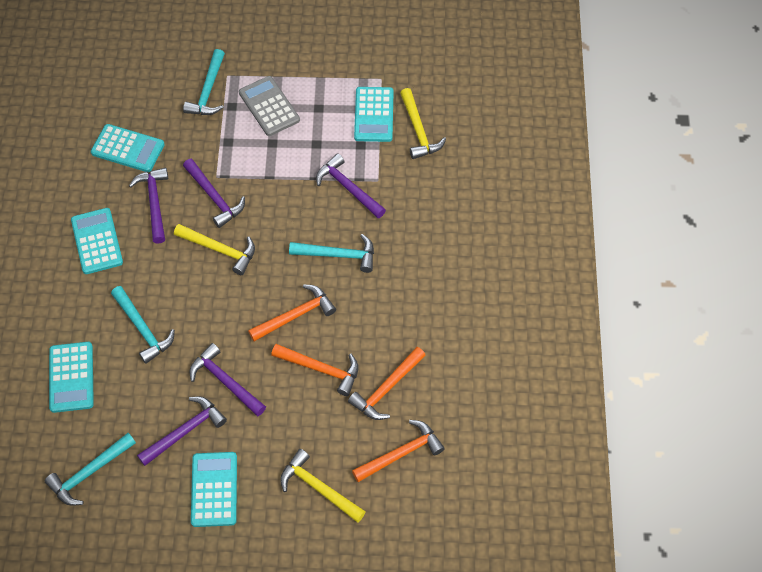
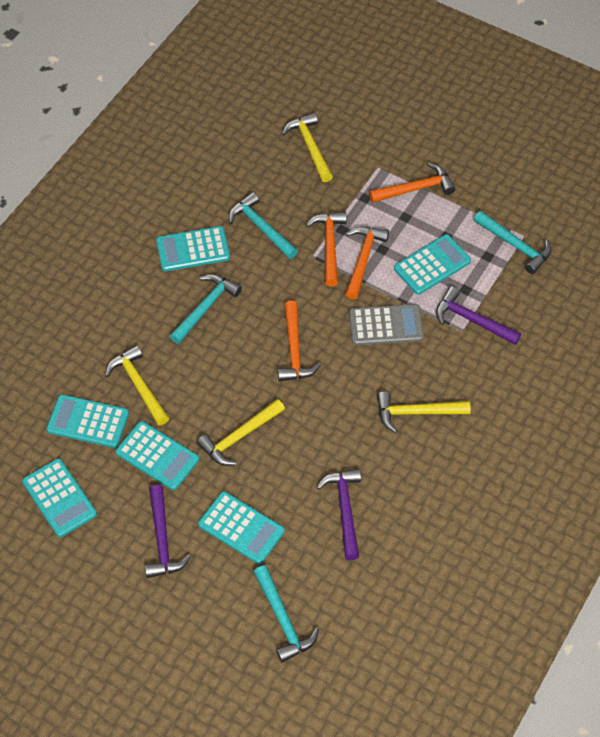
purple hammer: [129,168,168,244] [137,397,227,466] [183,159,245,228] [190,343,266,416] [316,153,386,218] = 5 -> [145,485,191,578] [316,469,361,560] [436,286,521,345] = 3
turquoise calculator: [49,342,94,413] [71,208,123,274] [91,124,165,172] [191,452,237,527] [354,87,394,142] = 5 -> [22,458,97,537] [46,394,129,448] [115,421,199,490] [156,226,230,271] [198,491,284,564] [394,234,471,295] = 6
yellow hammer: [174,224,255,275] [280,449,366,523] [400,88,446,159] = 3 -> [105,345,169,425] [197,399,285,466] [282,113,333,182] [377,391,471,433] = 4

